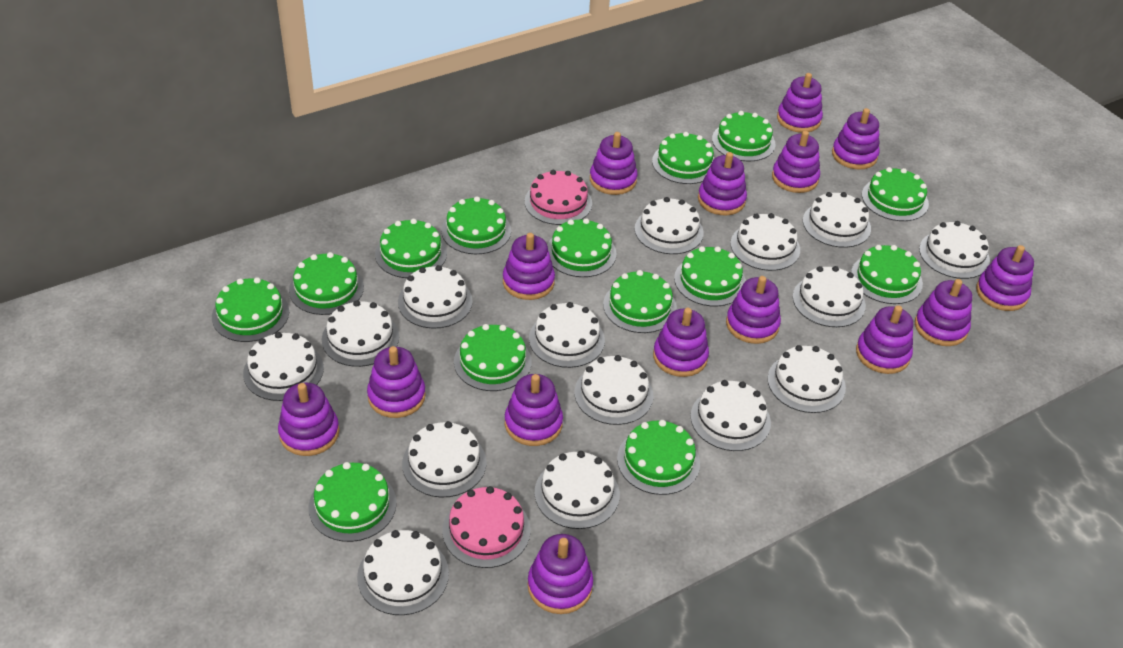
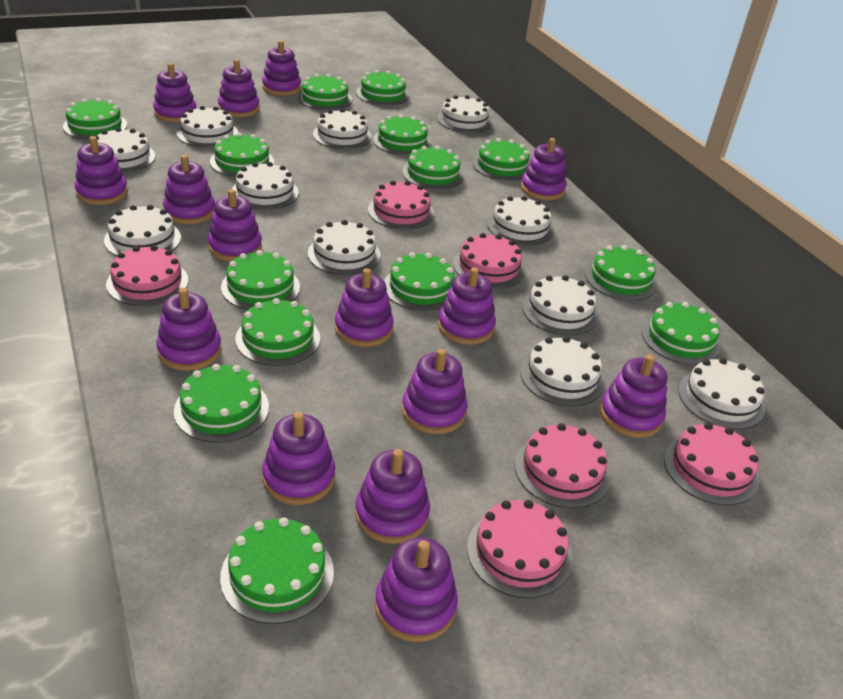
pink cake: [443,486,531,568] [525,170,592,225] = 2 -> [106,245,188,306] [368,181,435,229] [453,233,525,288] [467,500,573,598] [515,423,610,508] [664,422,759,506] = 6
white cake: [243,332,324,401] [322,300,399,367] [357,530,449,615] [398,265,473,329] [402,421,486,498] [529,302,605,368] [535,451,620,529] [575,355,653,425] [635,197,704,254] [691,380,771,451] [731,213,800,271] [768,345,846,413] [793,266,866,327] [803,192,871,248] [919,221,990,279] = 15 -> [95,127,155,173] [104,205,181,256] [177,106,238,148] [232,162,299,210] [308,220,381,275] [313,109,372,149] [437,95,492,133] [487,196,554,246] [520,336,605,406] [522,275,599,336] [679,358,765,430] = 11

